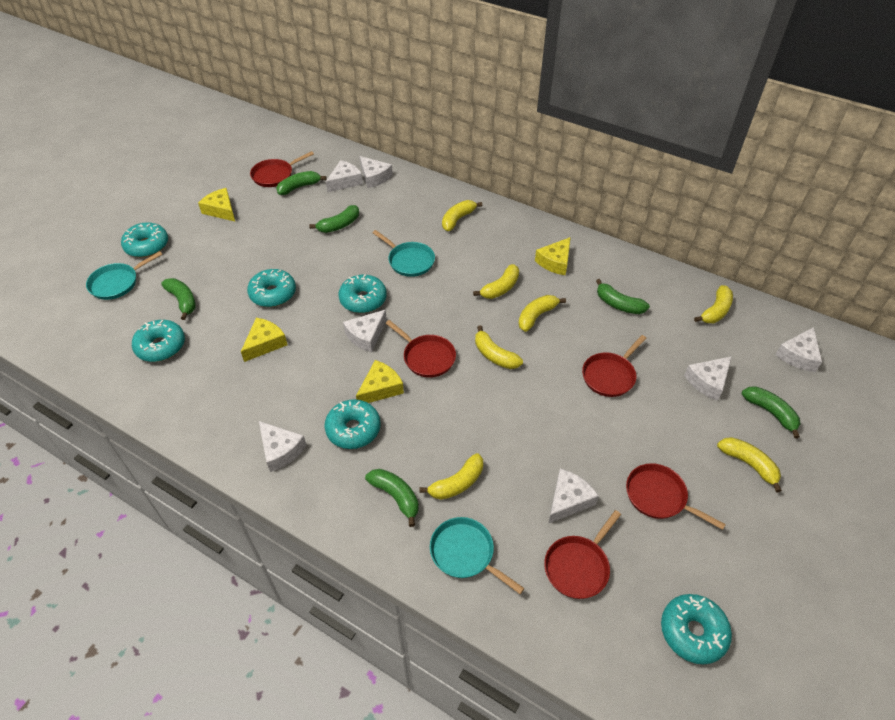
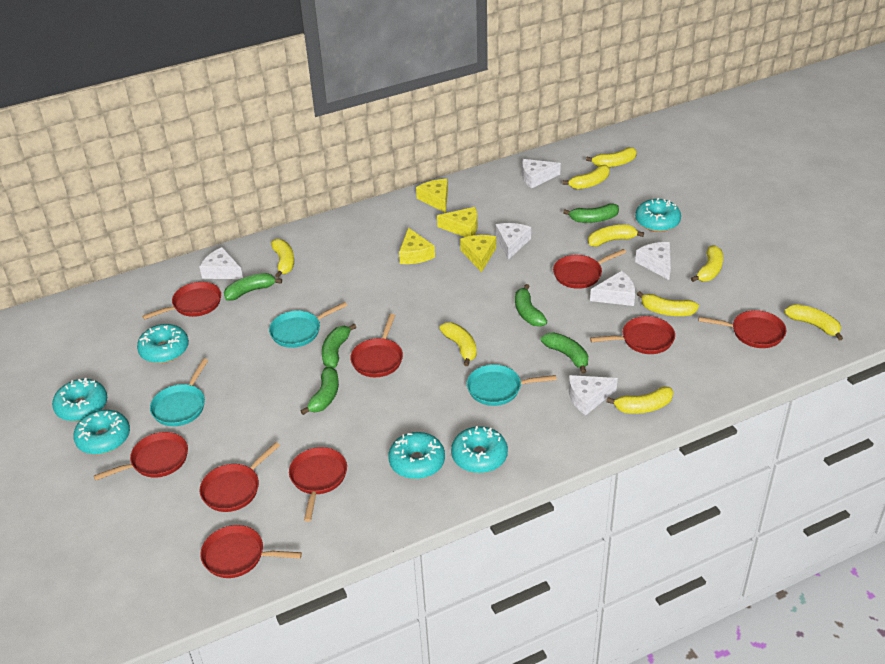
red pan: [250,151,314,187] [386,320,456,377] [544,510,621,599] [582,335,646,397] [626,463,726,530] = 5 -> [94,432,188,481] [142,282,221,320] [200,442,280,512] [200,525,302,578] [289,447,347,522] [350,314,403,377] [553,249,626,289] [590,316,675,354] [699,310,786,348] = 9
white cheese: [259,421,307,472] [326,160,363,192] [343,310,387,352] [360,156,393,188] [548,468,599,524] [684,356,732,401] [775,327,822,372] = 7 -> [199,247,243,279] [496,223,531,260] [522,159,561,189] [569,375,618,415] [590,271,635,306] [635,242,671,280] = 6
yellow banana: [419,453,483,500] [442,200,482,231] [473,264,519,299] [475,325,523,369] [518,295,566,332] [694,285,733,323] [717,437,782,493] = 7 -> [271,239,294,278] [439,323,477,366] [563,165,609,189] [586,147,637,167] [588,225,644,247] [607,386,673,414] [637,291,699,316] [691,245,723,282] [784,304,843,341] = 9

